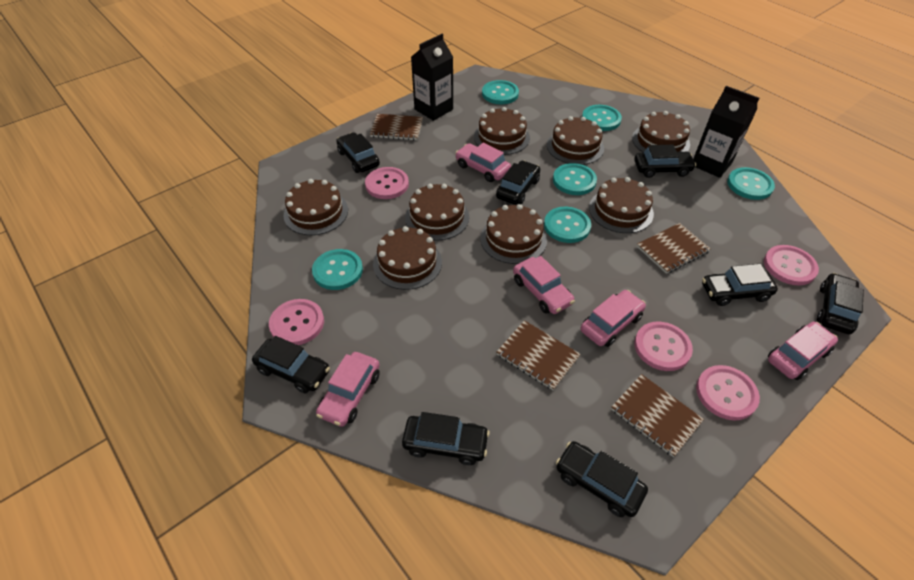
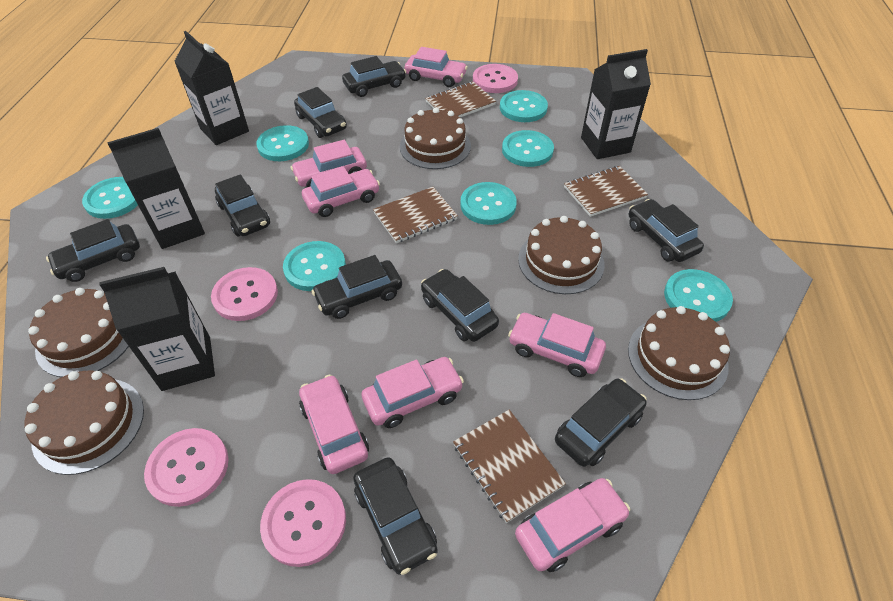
black car: [252,336,330,393] [336,132,380,173] [402,412,490,465] [496,160,540,205] [556,441,648,517] [634,145,696,178] [702,264,778,306] [817,273,864,334] = 8 -> [46,219,140,282] [215,174,270,236] [294,87,347,138] [311,255,402,319] [342,56,406,97] [353,457,438,575] [421,269,499,342] [555,378,647,467] [629,199,704,262] = 9
black carton: [411,34,453,121] [693,86,759,178] = 2 -> [99,267,215,391] [107,128,205,249] [174,31,249,145] [581,49,651,159] = 4
brown cake: [284,179,348,235] [373,226,442,290] [405,184,469,241] [474,107,530,155] [481,204,547,264] [547,116,604,165] [589,177,654,233] [632,111,690,153] = 8 -> [24,371,144,475] [28,288,129,377] [400,108,471,169] [518,216,605,294] [628,306,730,400] = 5
pink button: [269,299,324,345] [365,167,409,199] [635,322,693,371] [696,365,760,420] [764,245,819,285] = 5 -> [144,428,229,507] [211,267,278,321] [260,479,346,567] [473,64,518,93] = 4
pink car: [316,352,380,427] [455,143,511,182] [513,256,575,314] [580,290,646,347] [768,322,838,380] = 5 -> [291,140,367,187] [299,374,369,474] [302,166,380,217] [361,357,464,428] [404,47,468,87] [508,313,606,377] [515,478,630,572] = 7
turquoise button: [312,249,363,290] [482,80,519,104] [544,207,591,243] [553,163,597,195] [582,105,622,131] [727,167,775,200] = 6 -> [82,177,138,219] [256,125,309,161] [283,241,346,291] [460,182,517,225] [500,90,548,122] [502,130,554,167] [664,269,733,322] = 7

